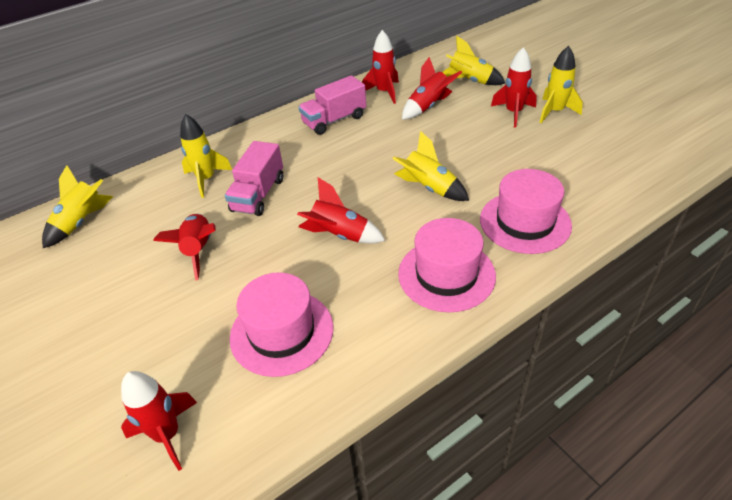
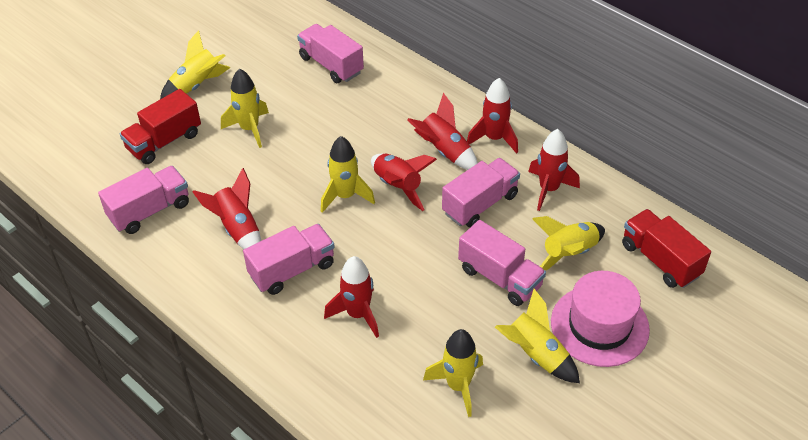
pink hat: [230,272,333,377] [398,218,496,312] [480,169,572,254] = 3 -> [551,271,650,367] = 1
pink truck: [225,141,283,216] [298,75,366,135] = 2 -> [98,166,189,234] [243,224,335,295] [297,24,364,83] [442,158,520,228] [458,220,546,306] = 5
red truck: none = 0 -> [120,89,201,164] [622,209,711,288] = 2
yellow rocket: [42,165,113,248] [180,114,232,198] [393,131,469,201] [442,36,506,85] [539,46,583,123] = 5 -> [160,30,230,99] [221,68,269,148] [321,136,375,213] [423,329,483,417] [495,289,580,383] [532,216,605,271] = 6

